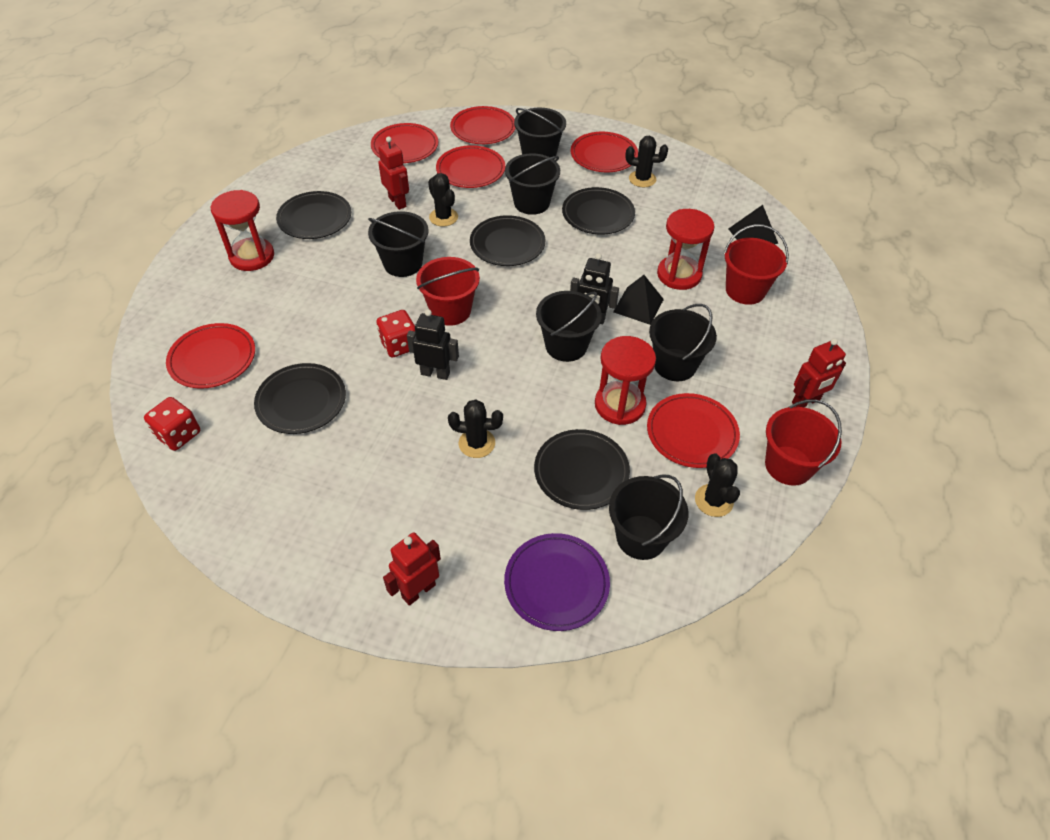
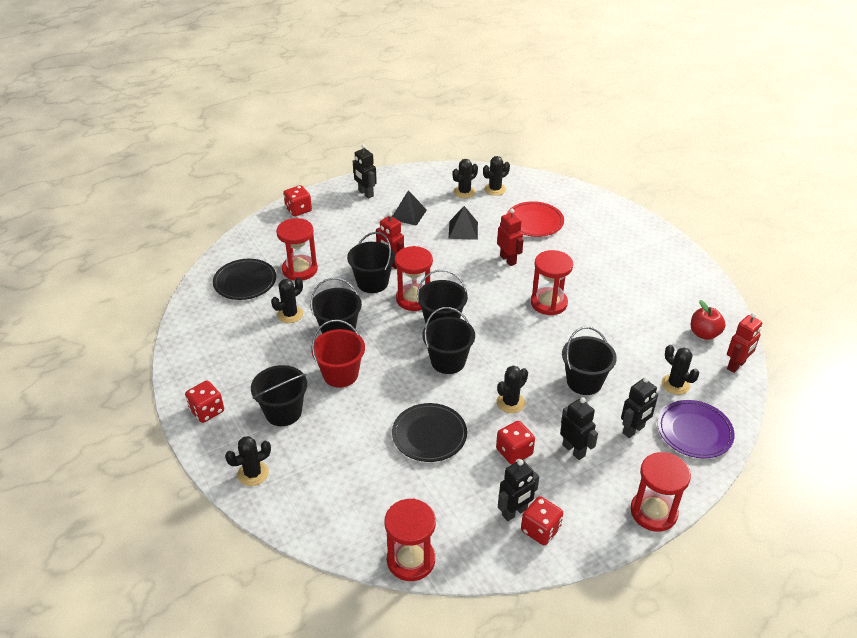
black cactus: [428,173,458,227] [448,400,503,458] [625,136,668,188] [695,453,740,517] = 4 -> [225,436,271,486] [271,277,303,323] [452,159,478,198] [483,156,510,196] [496,366,528,413] [662,345,699,395] = 6
black plate: [254,363,346,434] [276,191,351,239] [470,215,546,266] [534,429,630,510] [562,187,635,235] = 5 -> [213,259,276,300] [392,403,467,462] = 2
black robot: [407,309,459,380] [570,253,619,324] = 2 -> [353,144,377,199] [498,459,539,521] [560,397,598,460] [621,377,658,438] = 4
red apple: none = 0 -> [691,300,726,340] = 1
red bucket: [416,257,480,326] [724,224,789,305] [765,399,842,486] = 3 -> [311,320,365,388] = 1
red dice: [144,397,200,451] [376,310,415,358] = 2 -> [185,381,224,423] [283,185,312,217] [496,421,535,465] [521,496,563,545] = 4
red hourglass: [211,190,274,271] [595,336,656,425] [657,209,714,290] = 3 -> [276,218,318,281] [384,499,436,581] [395,246,433,311] [531,250,573,315] [630,452,691,532] = 5
red plate: [166,323,255,388] [371,123,438,163] [436,145,505,188] [450,106,515,144] [571,132,638,172] [647,393,740,468] = 6 -> [507,201,564,237] = 1

